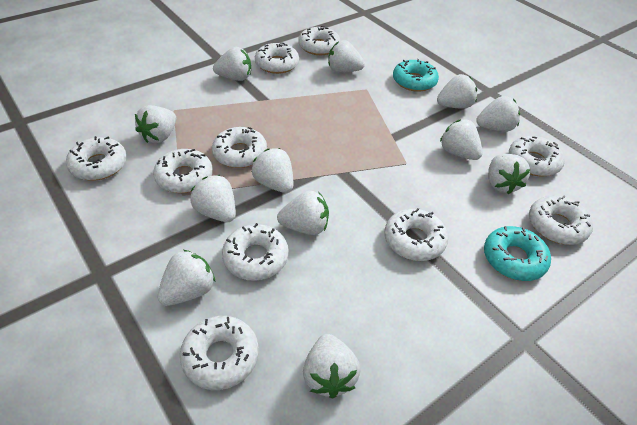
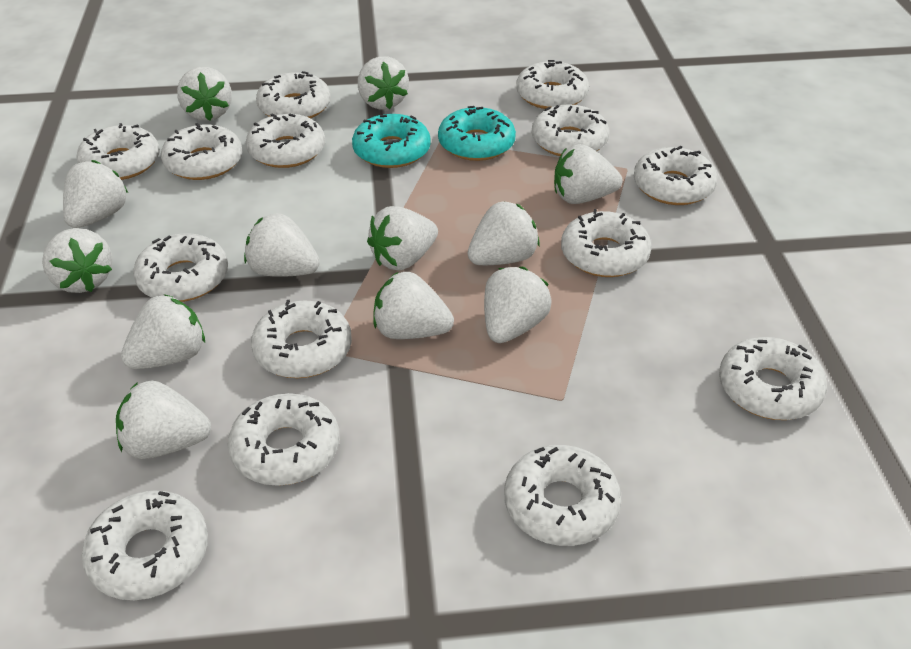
white donut: [66,136,127,181] [153,149,213,193] [180,316,259,390] [212,127,267,168] [222,223,289,281] [255,42,299,74] [298,26,341,55] [384,208,448,261] [509,136,565,176] [529,196,593,245] = 10 -> [76,123,160,180] [82,490,208,600] [133,233,228,302] [161,123,243,180] [228,393,340,486] [246,113,325,168] [251,300,352,378] [256,71,331,118] [504,445,621,546] [516,60,589,109] [532,104,609,156] [561,209,652,277] [634,145,717,205] [719,337,827,420] = 14

